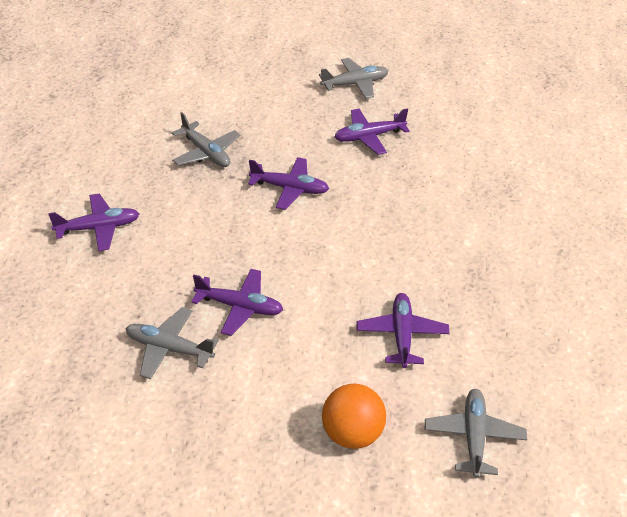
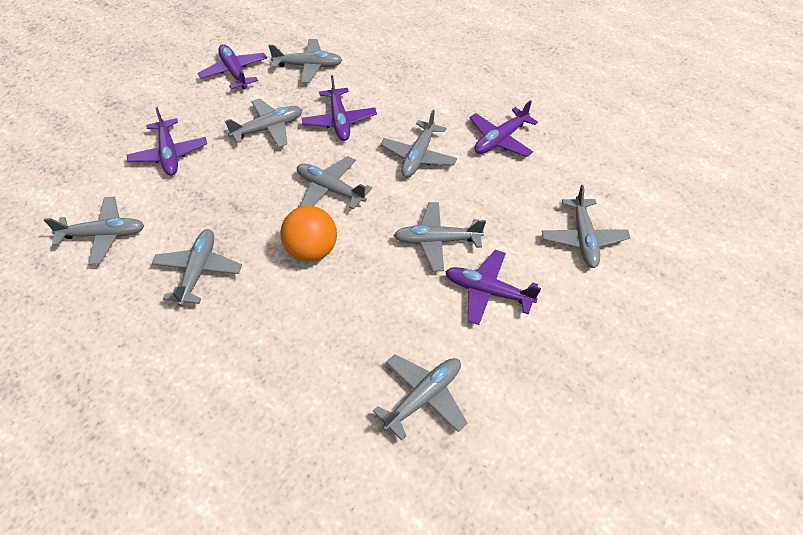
grey plane: [126,307,219,379] [172,112,240,167] [319,58,389,99] [425,389,527,478] = 4 -> [44,196,144,265] [152,229,242,306] [225,98,302,148] [268,39,342,83] [297,156,372,209] [373,355,467,441] [380,110,457,177] [394,202,486,271] [542,185,630,268] = 9

